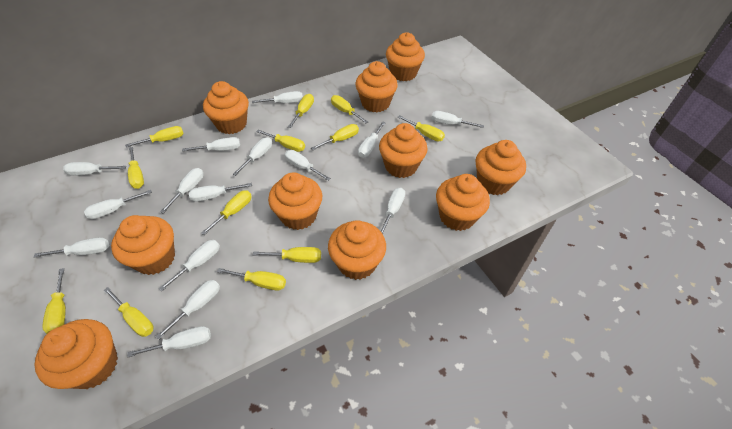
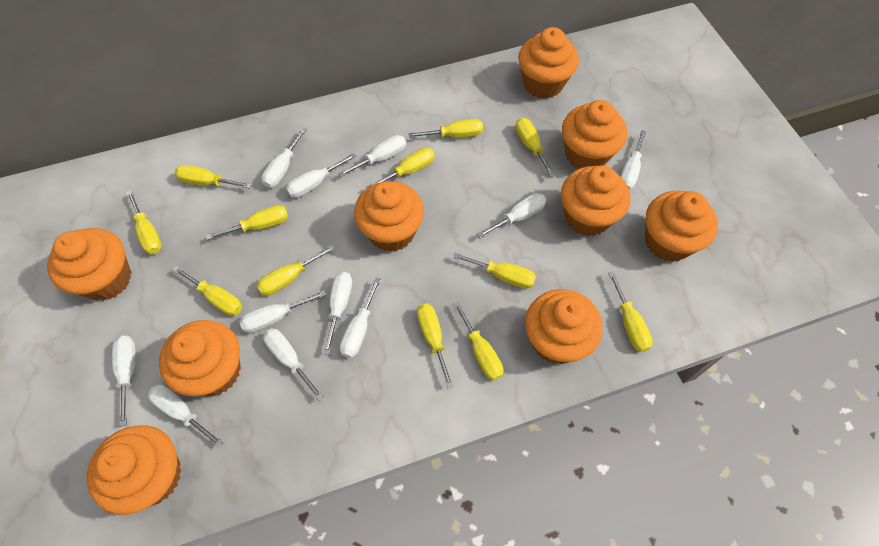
orange cupcake: [34,319,118,389] [111,215,175,275] [203,81,249,134] [268,172,322,230] [328,220,386,280] [355,61,398,112] [379,123,427,178] [386,32,425,81] [436,174,490,231] [476,140,526,195] = 10 -> [47,228,131,301] [87,426,181,515] [159,320,241,396] [354,181,424,252] [518,27,579,99] [525,289,603,364] [561,165,630,236] [562,100,627,169] [645,191,718,262] = 9
white screwdriver: [34,237,109,258] [63,162,126,176] [84,190,152,219] [127,326,211,357] [156,280,220,340] [159,240,220,291] [160,168,204,214] [182,137,240,152] [189,183,252,202] [232,137,272,176] [252,91,303,103] [285,150,331,181] [358,121,386,158] [381,188,405,234] [432,111,484,128] = 15 -> [112,336,136,427] [148,385,223,447] [239,290,326,333] [262,127,307,188] [263,328,324,401] [286,153,356,198] [323,272,352,355] [338,135,406,178] [340,278,381,358] [477,193,547,238] [620,130,647,191] = 11

